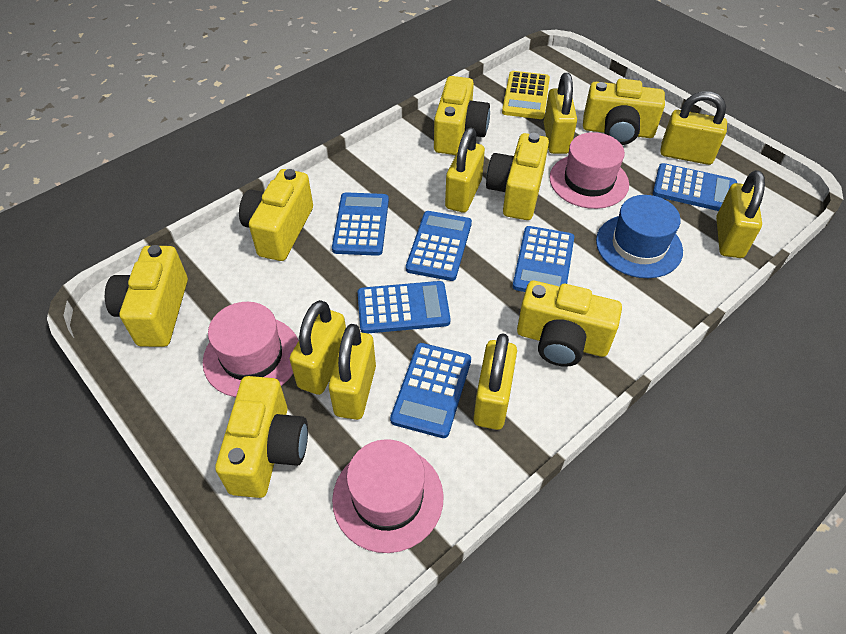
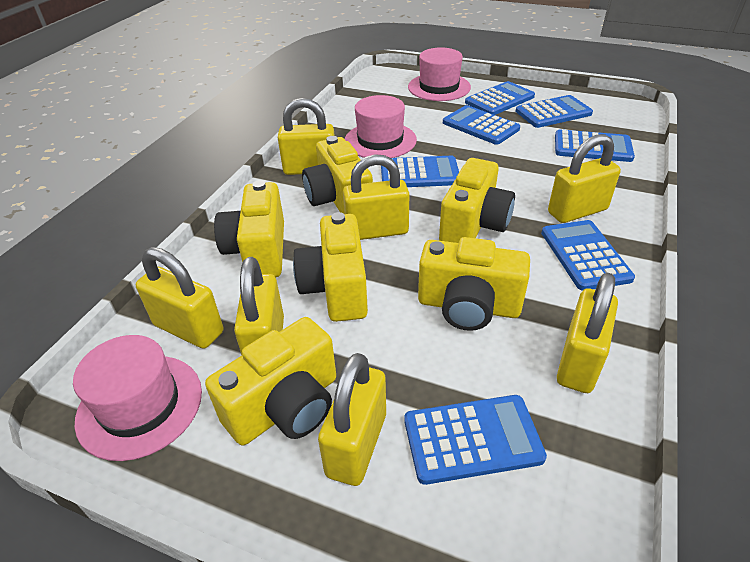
blue calculator: [332,192,389,256] [358,281,451,333] [390,343,471,438] [406,211,472,281] [512,226,574,292] [653,163,737,211] = 6 -> [381,156,459,187] [404,395,547,485] [443,105,520,145] [465,81,535,115] [515,95,593,128] [541,220,635,291] [555,130,635,162] = 7
blue hat: [596,195,683,278] = 1 -> none = 0
yellow calculator: [502,71,550,119] = 1 -> none = 0
yellow camera: [105,245,188,347] [215,376,308,498] [239,169,313,261] [434,76,490,155] [486,133,549,220] [517,281,622,367] [583,79,665,145] = 7 -> [205,317,336,445] [214,180,284,277] [293,212,368,322] [302,136,373,214] [418,237,530,331] [439,158,515,243] = 6

